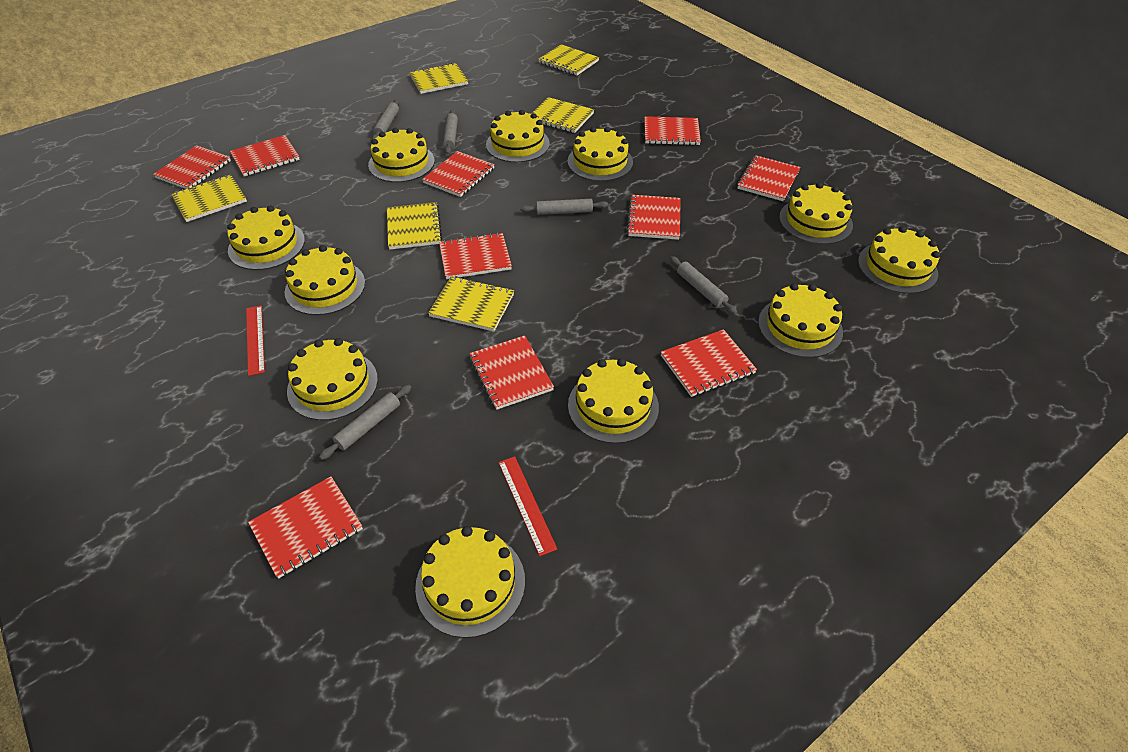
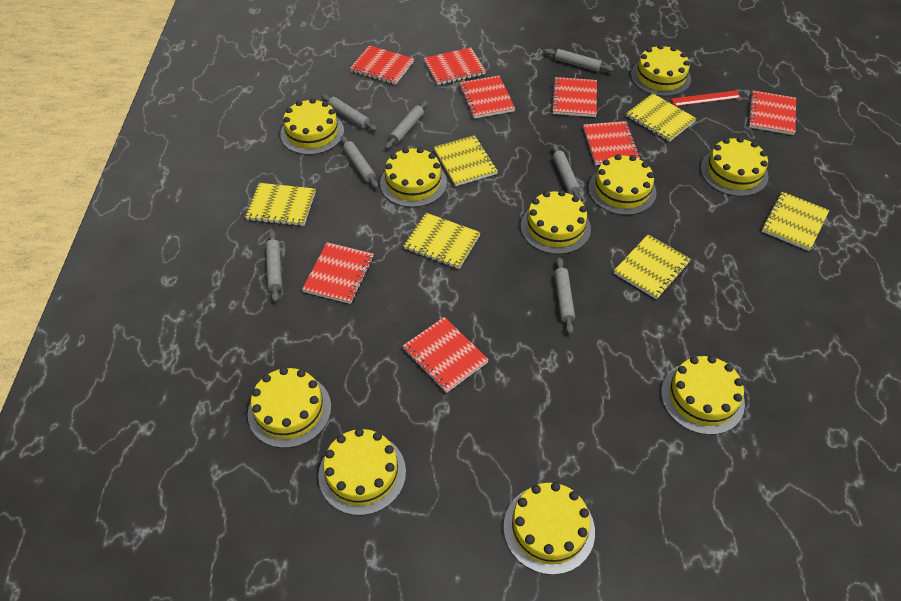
grey rolling pin: [319,385,412,460] [372,99,400,140] [443,109,458,154] [520,199,608,215] [670,256,737,315] = 5 -> [266,230,282,302] [321,94,377,131] [341,136,378,188] [385,101,428,149] [544,49,613,72] [552,144,581,201] [554,258,575,334] = 7
red notebook: [153,145,231,189] [230,135,300,177] [248,477,363,579] [422,151,495,197] [439,233,512,279] [469,336,554,410] [627,195,681,240] [644,116,701,145] [661,329,757,397] [737,155,801,201] = 10 -> [302,242,374,304] [350,45,414,85] [403,317,489,393] [424,48,486,85] [459,76,515,119] [551,77,597,117] [583,121,641,165] [748,91,796,135] = 8
red ruler: [246,305,265,376] [498,456,557,556] = 2 -> [671,90,741,106] = 1
yellow cake: [227,205,305,270] [285,245,365,315] [287,338,378,420] [368,128,435,182] [415,526,525,638] [486,110,550,163] [568,127,633,181] [568,358,659,444] [758,283,843,358] [779,183,853,244] [858,226,940,294] = 11 -> [248,367,331,448] [280,98,344,155] [318,428,406,515] [380,147,447,207] [504,482,595,575] [521,190,591,254] [588,154,657,215] [631,44,691,96] [661,356,745,435] [700,137,768,197] = 10

